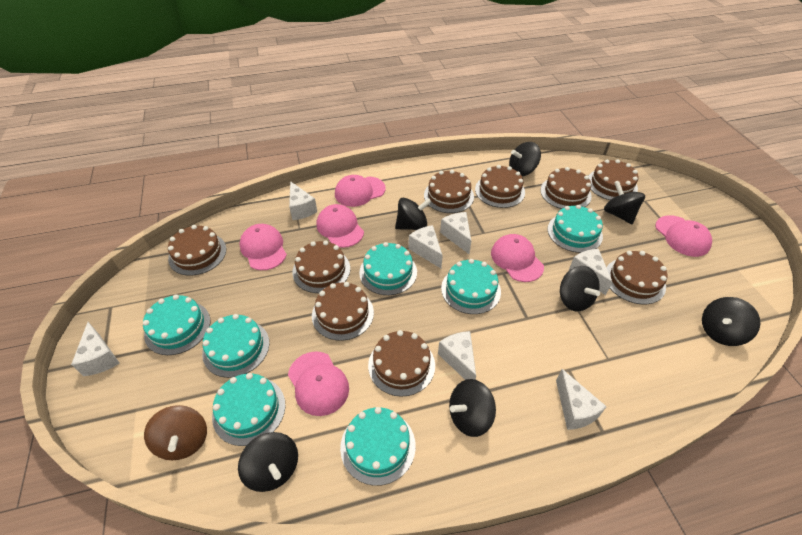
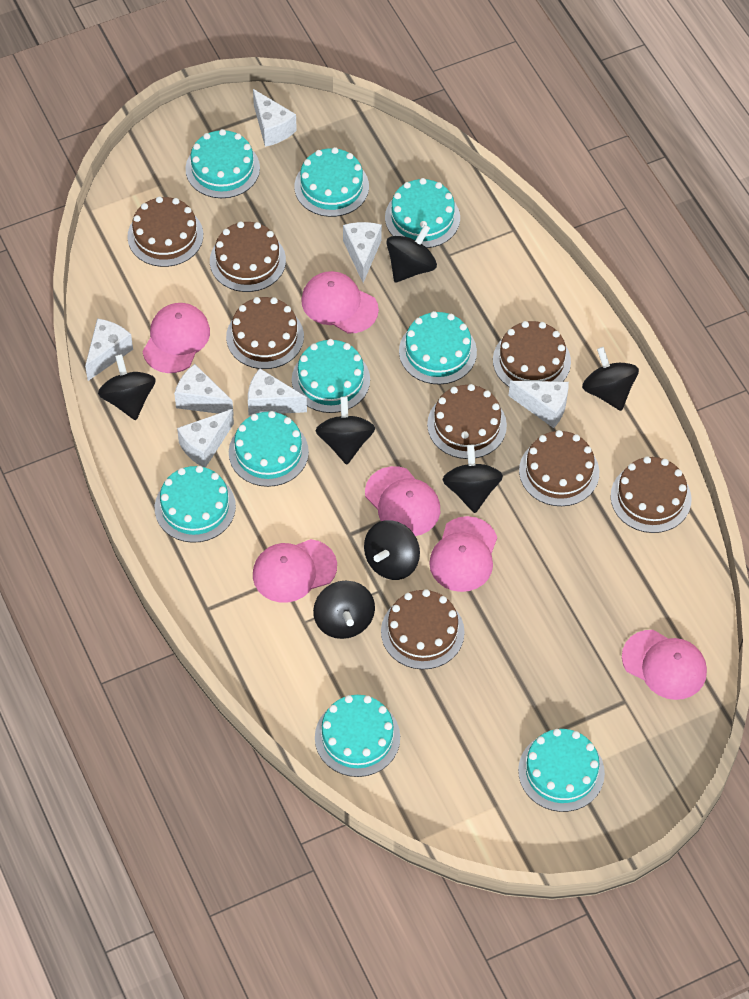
brown cake: [168,225,226,276] [292,241,350,293] [312,282,374,341] [368,330,435,397] [424,170,474,213] [475,165,525,208] [540,167,592,209] [589,159,638,200] [607,251,668,304] = 9 -> [127,196,203,267] [210,221,286,292] [226,297,304,369] [381,589,465,669] [427,384,507,459] [493,321,571,387] [519,430,599,506] [611,456,692,533] = 8
brown spinning top: [144,405,207,460] = 1 -> none = 0
turquoise cake: [143,294,210,355] [202,314,269,378] [212,373,285,446] [340,407,416,486] [359,242,417,295] [441,259,501,314] [548,205,603,253] = 7 -> [155,466,236,543] [185,129,260,198] [229,411,309,487] [292,339,370,413] [294,147,369,217] [315,695,400,777] [385,178,460,248] [399,311,477,384] [518,729,605,812] = 9

